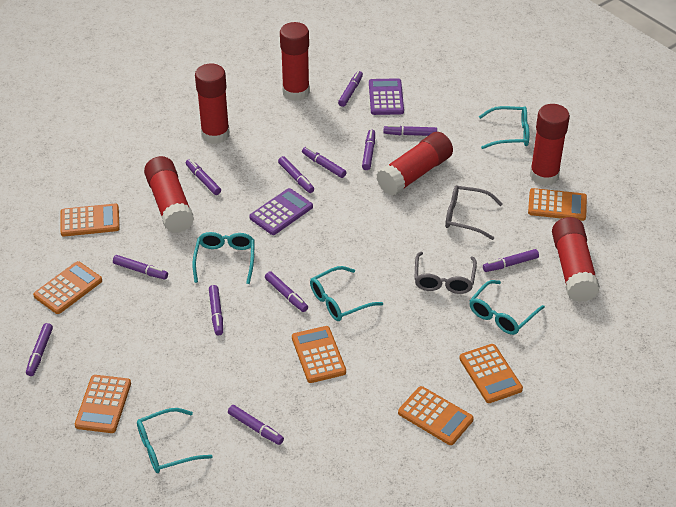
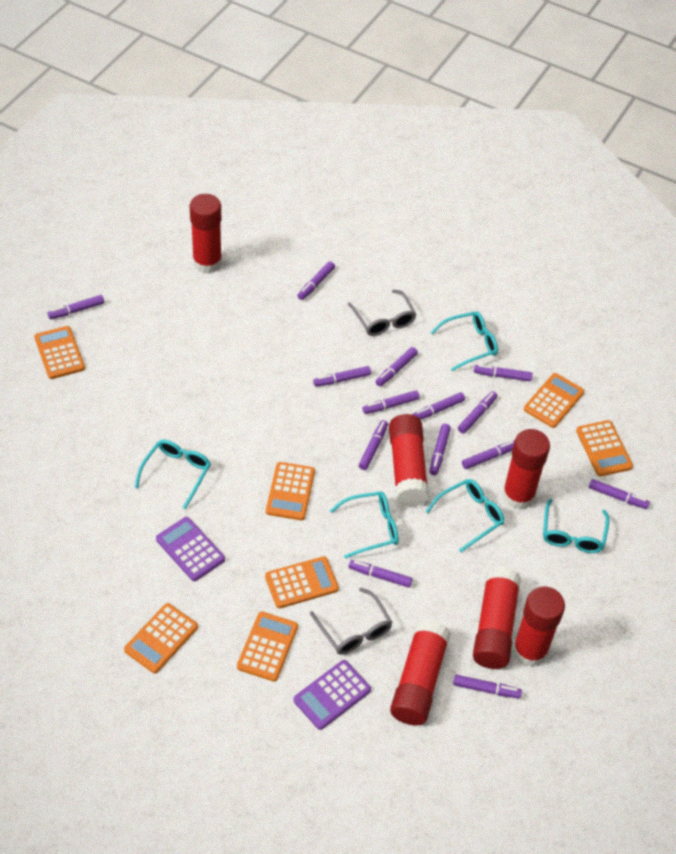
purple marker: [26,323,53,376] [113,255,168,280] [186,159,221,195] [209,285,223,335] [228,405,284,445] [265,271,308,312] [278,156,314,193] [302,147,347,178] [338,71,363,107] [362,129,375,170] [384,125,437,136] [483,249,539,272] = 12 -> [48,295,104,319] [297,261,335,300] [313,366,371,387] [349,560,412,588] [359,420,388,470] [363,390,420,414] [375,347,418,386] [412,392,465,420] [429,424,451,475] [453,675,522,698] [458,391,497,434] [462,441,515,469] [474,365,533,381] [589,479,650,509] = 14

